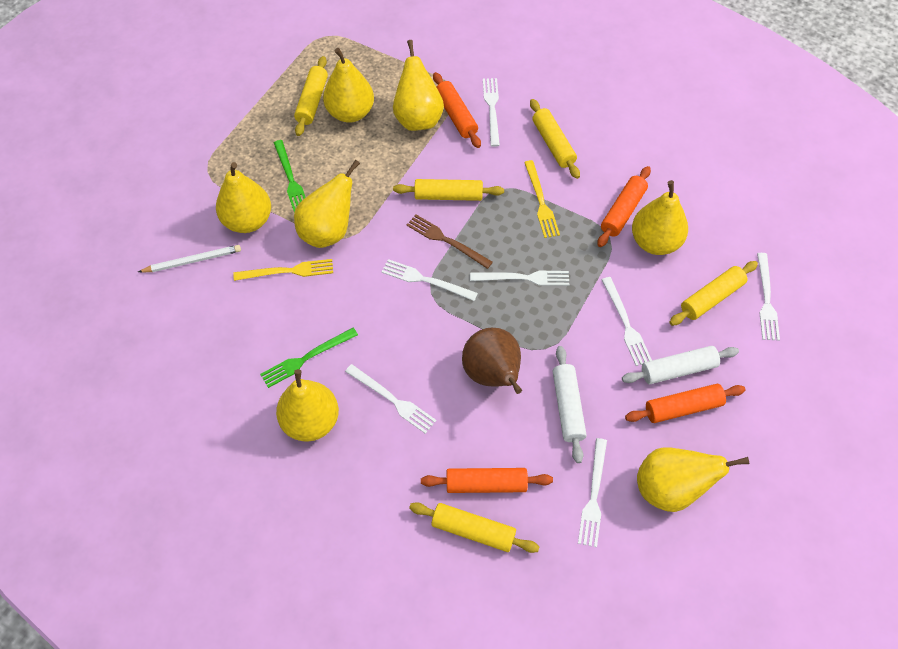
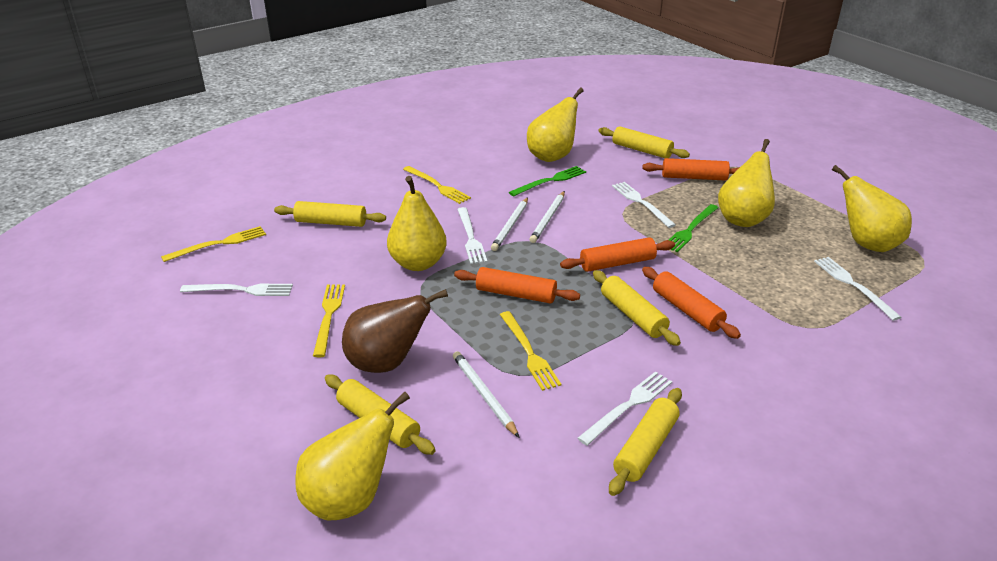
brown fork: [407,214,493,269] = 1 -> none = 0
white fork: [345,364,436,434] [382,259,478,301] [470,271,569,286] [483,78,500,147] [578,438,607,547] [602,277,652,366] [757,253,780,341] = 7 -> [180,284,293,296] [457,207,487,264] [577,371,672,446] [612,182,676,228] [814,257,902,321] = 5
white pencil: [138,245,241,272] = 1 -> [453,351,520,438] [491,197,528,251] [530,191,565,243] = 3
white rolling pin: [553,346,587,463] [622,346,739,384] = 2 -> none = 0
yellow fork: [233,259,333,281] [524,160,560,238] = 2 -> [161,226,266,262] [313,284,345,357] [403,166,471,204] [500,311,561,391] = 4
yellow pear: [216,162,271,233] [276,369,339,442] [294,160,360,248] [323,48,374,123] [393,40,444,131] [632,180,688,255] [637,447,749,512] = 7 -> [295,391,410,520] [387,176,447,271] [527,88,584,162] [718,139,775,227] [832,165,912,252] = 5

